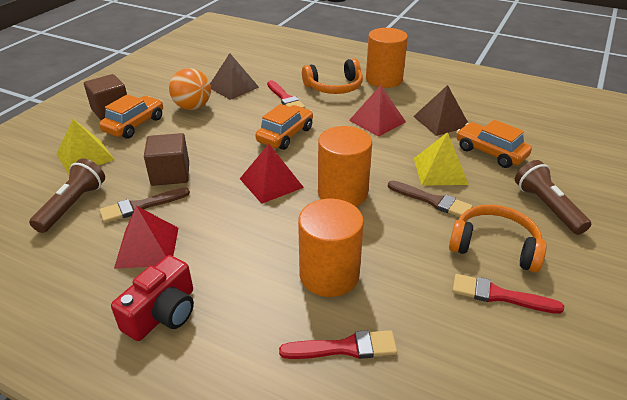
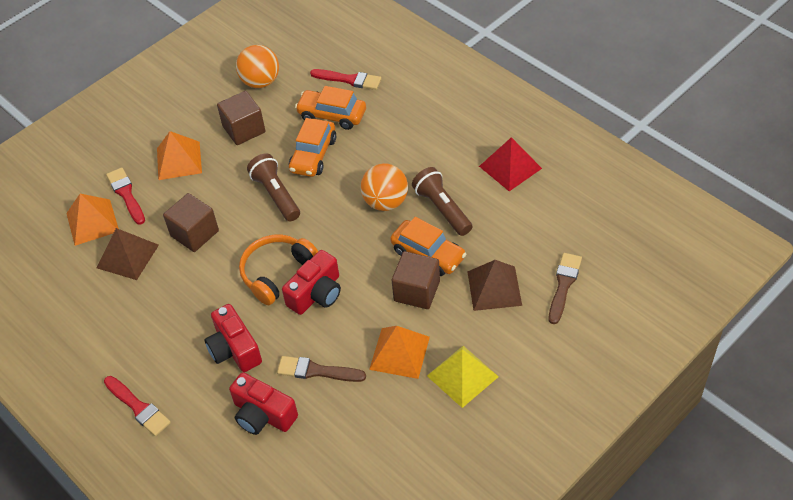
brown cube: [84,74,127,120] [144,133,189,186] = 2 -> [163,193,219,252] [217,91,265,145] [392,251,440,309] = 3
orange ball: [169,68,211,110] = 1 -> [236,45,279,88] [361,163,408,211] = 2
orange cylinder: [298,199,364,297] [318,126,372,206] [366,28,408,88] = 3 -> none = 0
orange headphones: [302,58,363,94] [449,205,547,273] = 2 -> [239,235,318,305] = 1
orange pyramid: none = 0 -> [66,194,119,246] [157,131,202,180] [369,326,430,379] = 3
red camera: [111,255,194,341] = 1 -> [205,304,262,372] [229,372,298,435] [282,250,341,315] = 3
red pyramid: [114,206,178,269] [240,144,304,204] [349,85,406,137] = 3 -> [479,137,542,191] = 1
yellow pyramid: [57,119,115,174] [414,132,469,186] = 2 -> [427,346,499,408] = 1

